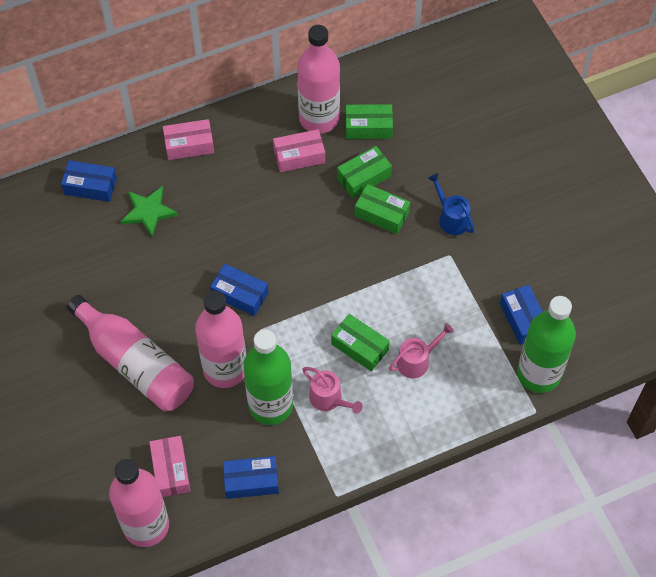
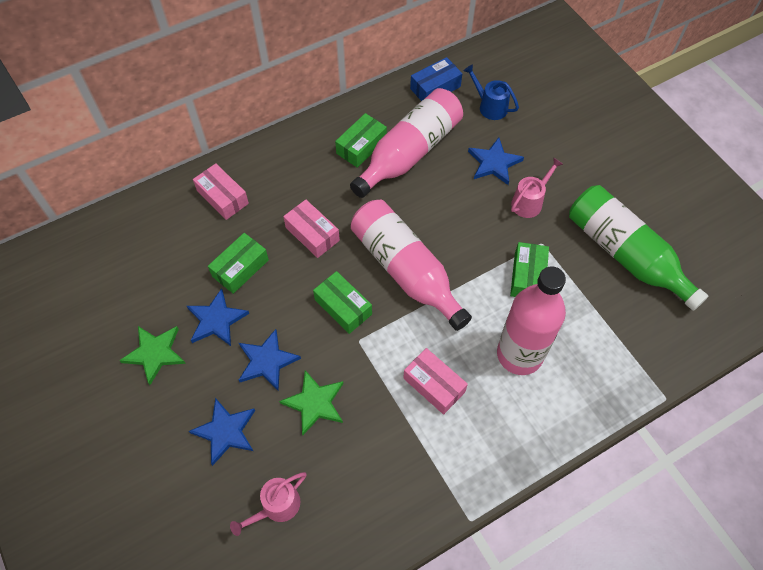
blue box: [61,160,117,202] [210,264,269,316] [223,456,279,499] [500,285,543,345] = 4 -> [410,57,462,101] = 1
blue star: none = 0 -> [187,288,249,346] [189,398,255,466] [239,329,301,391] [468,137,524,185] = 4
green bottle: [243,329,293,425] [517,296,576,393] = 2 -> [569,185,708,311] = 1
green star: [121,186,178,237] = 1 -> [119,326,186,385] [279,370,344,435] = 2
pink bottle: [67,295,194,411] [109,459,169,547] [195,291,246,388] [297,25,340,134] = 4 -> [350,88,463,198] [351,200,472,331] [497,266,566,375] = 3

